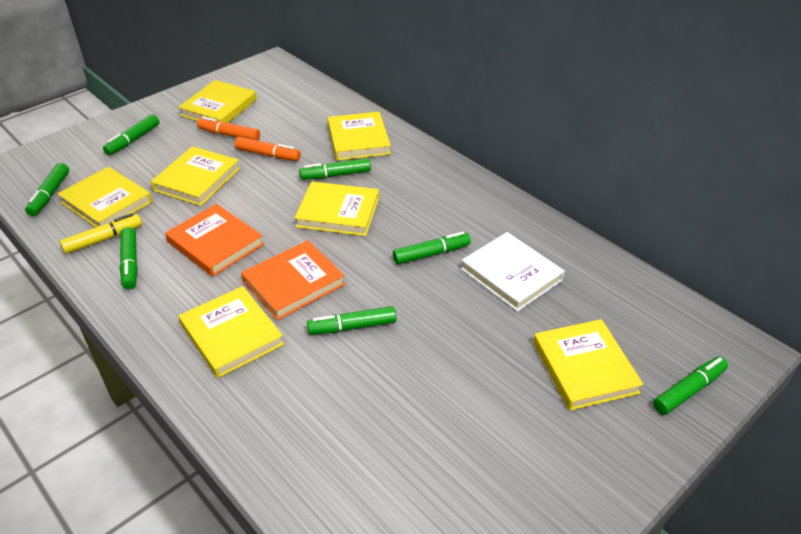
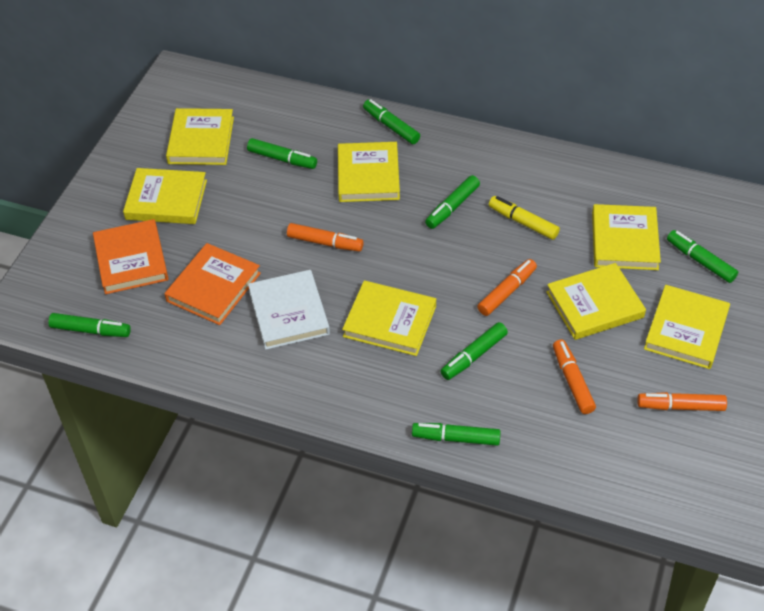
orange marker: [197,117,260,141] [235,137,301,161] = 2 -> [287,223,364,252] [477,259,537,316] [553,339,596,414] [637,392,727,411] = 4

